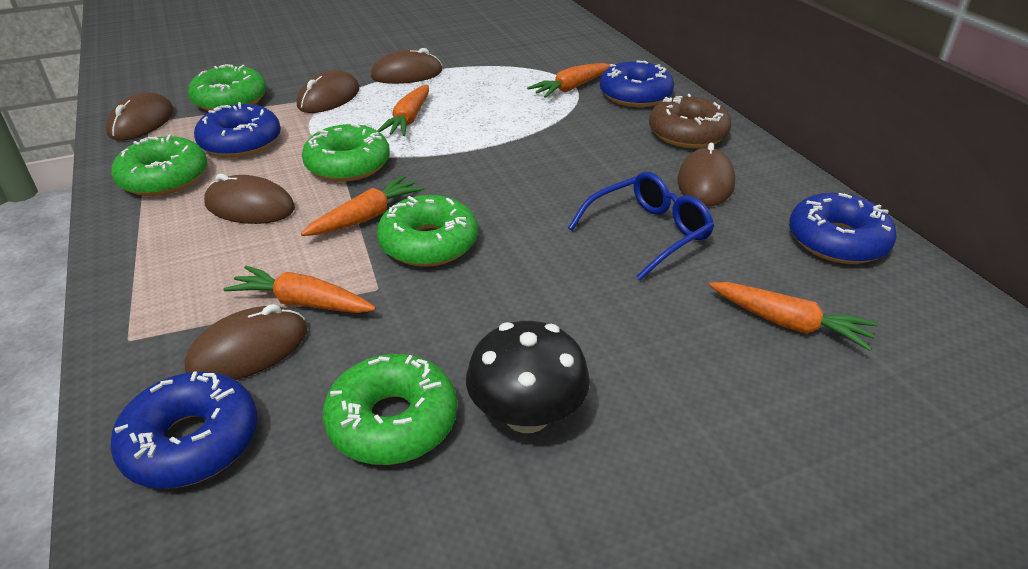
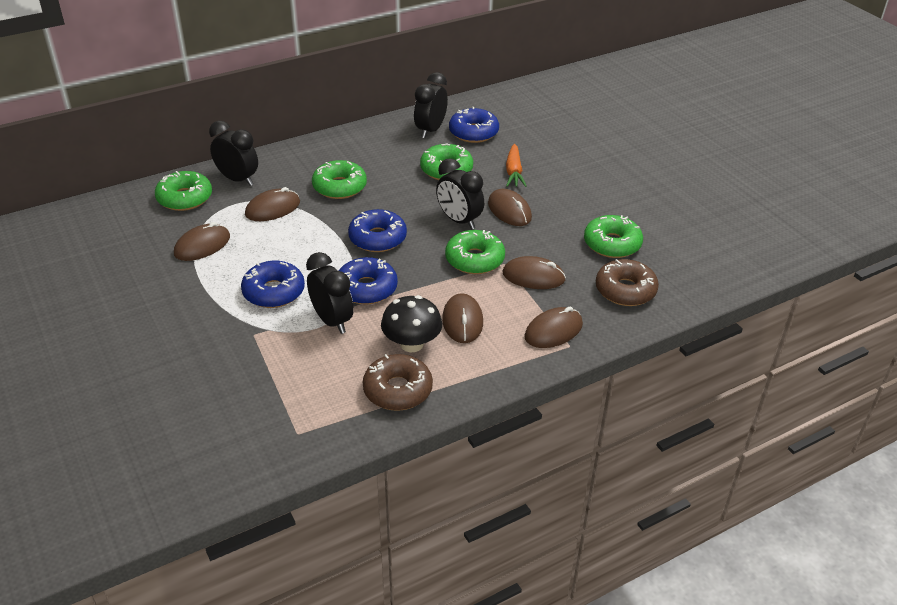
black clock: none = 0 -> [209,121,258,186] [306,252,354,334] [414,72,448,138] [436,158,484,230] = 4
blue glasses: [568,172,714,280] = 1 -> none = 0
brown donut: [649,94,732,148] = 1 -> [363,354,433,411] [596,259,659,306] = 2
orange carrot: [223,266,376,313] [301,175,425,236] [377,85,429,136] [527,63,610,98] [709,282,878,351] = 5 -> [506,144,527,187] = 1

